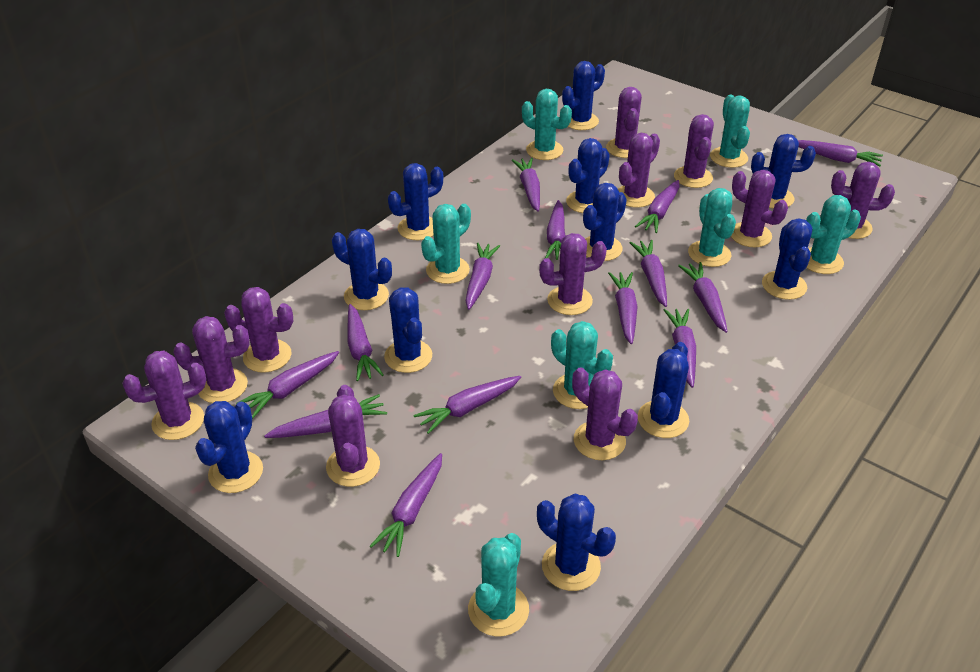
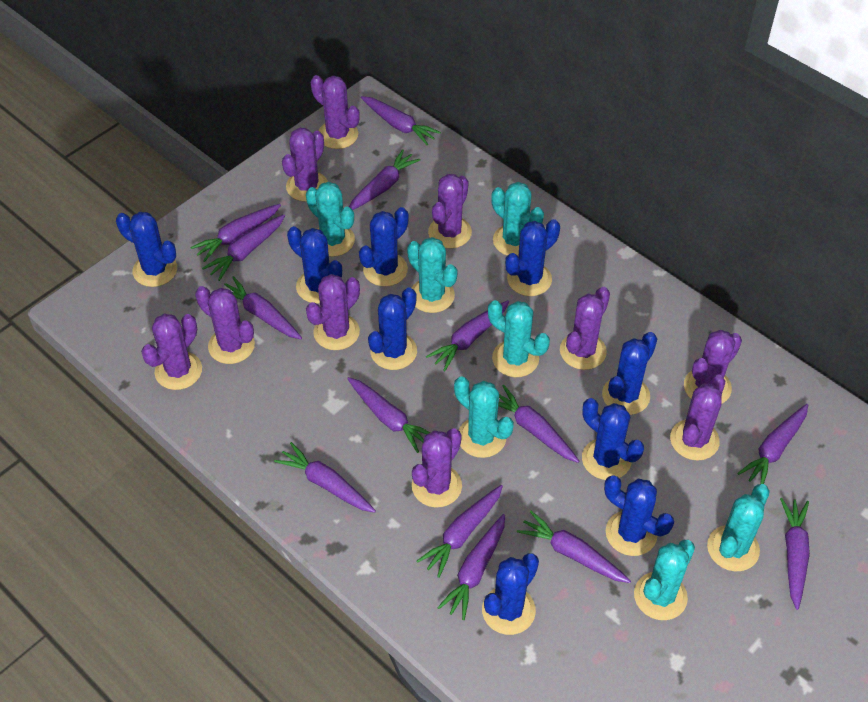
blue cactus: [195,401,263,493] [332,229,392,310] [384,287,432,373] [388,163,443,240] [537,494,616,591] [562,61,605,130] [566,138,610,213] [583,183,627,261] [638,342,689,438] [751,134,816,209] [762,218,812,300] = 11 -> [116,212,177,287] [287,226,342,304] [359,207,409,287] [368,288,417,370] [482,553,539,635] [505,219,560,296] [582,398,644,480] [602,332,657,415] [604,475,674,556] = 9
purple cactus: [122,351,206,440] [174,316,250,403] [224,287,293,373] [326,385,380,487] [539,233,607,315] [572,367,638,460] [606,87,642,158] [618,133,660,208] [674,114,714,188] [731,170,788,247] [831,162,895,239] = 11 -> [141,314,202,390] [195,286,255,364] [282,128,328,202] [306,274,360,350] [311,75,360,149] [412,428,462,508] [428,174,472,249] [560,287,610,370] [670,374,725,461] [684,330,742,403] = 10

